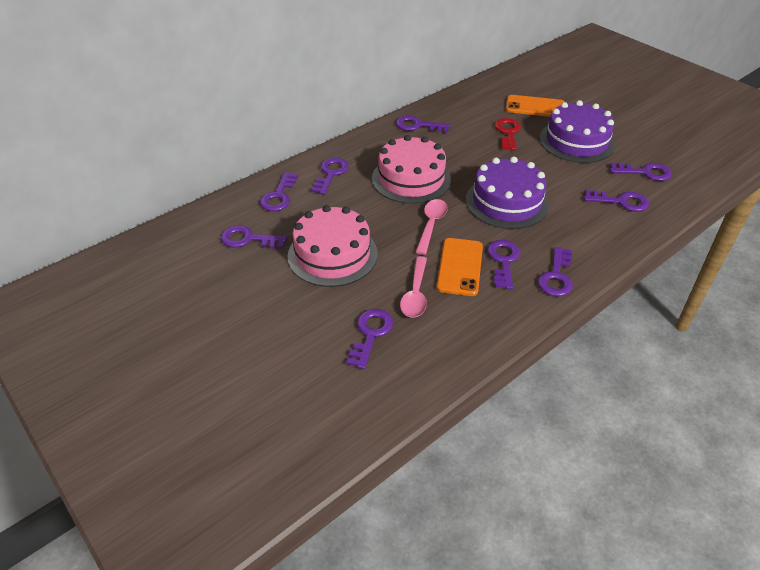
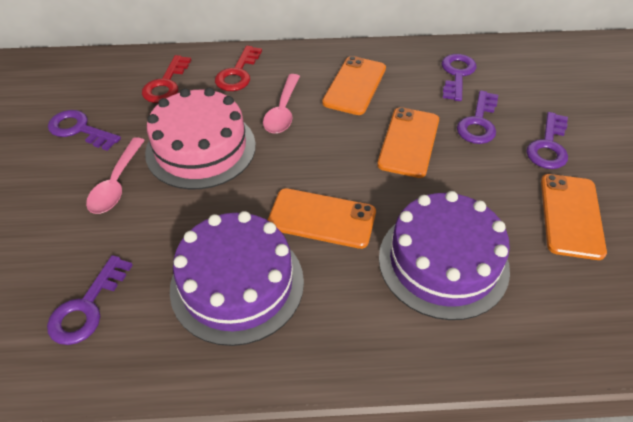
orange phone: [436,238,483,296] [506,95,565,117] = 2 -> [268,188,376,249] [322,56,386,115] [377,107,439,178] [541,174,607,260] = 4
pink cake: [288,205,378,287] [372,135,451,204] = 2 -> [145,88,256,190] = 1
purple key: [221,225,288,249] [260,172,298,211] [311,158,349,194] [346,309,393,369] [396,115,450,133] [487,240,520,289] [538,247,573,297] [584,190,649,212] [610,163,672,181] = 9 -> [47,255,133,345] [48,110,121,151] [442,54,476,101] [457,90,498,144] [526,112,568,169] = 5
red key: [494,118,521,150] = 1 -> [142,55,191,103] [215,45,262,91] = 2

